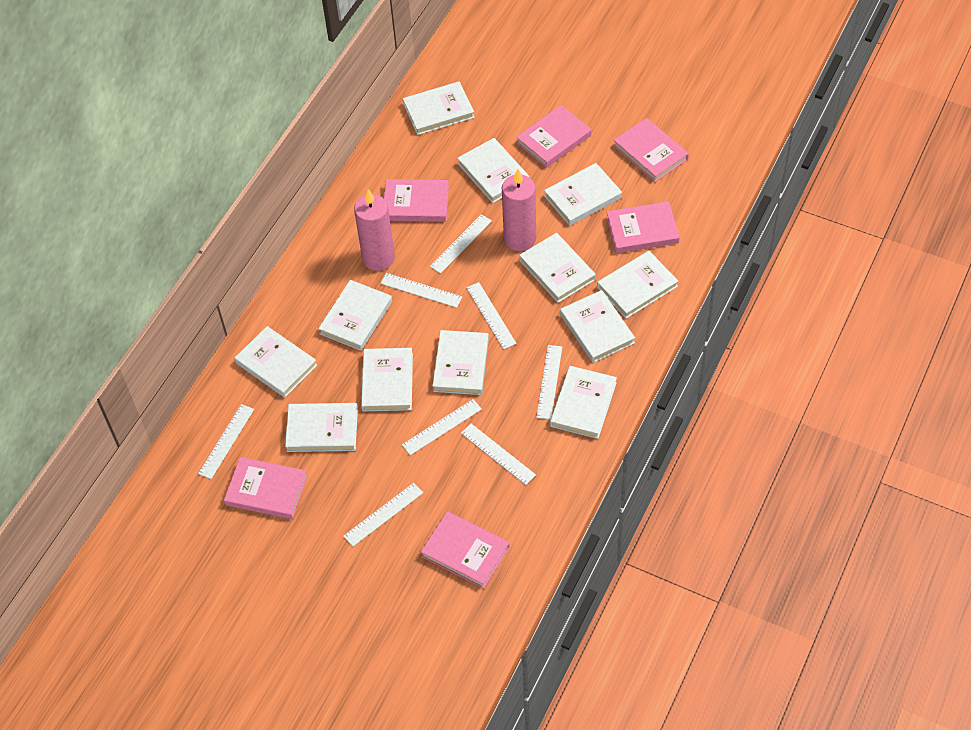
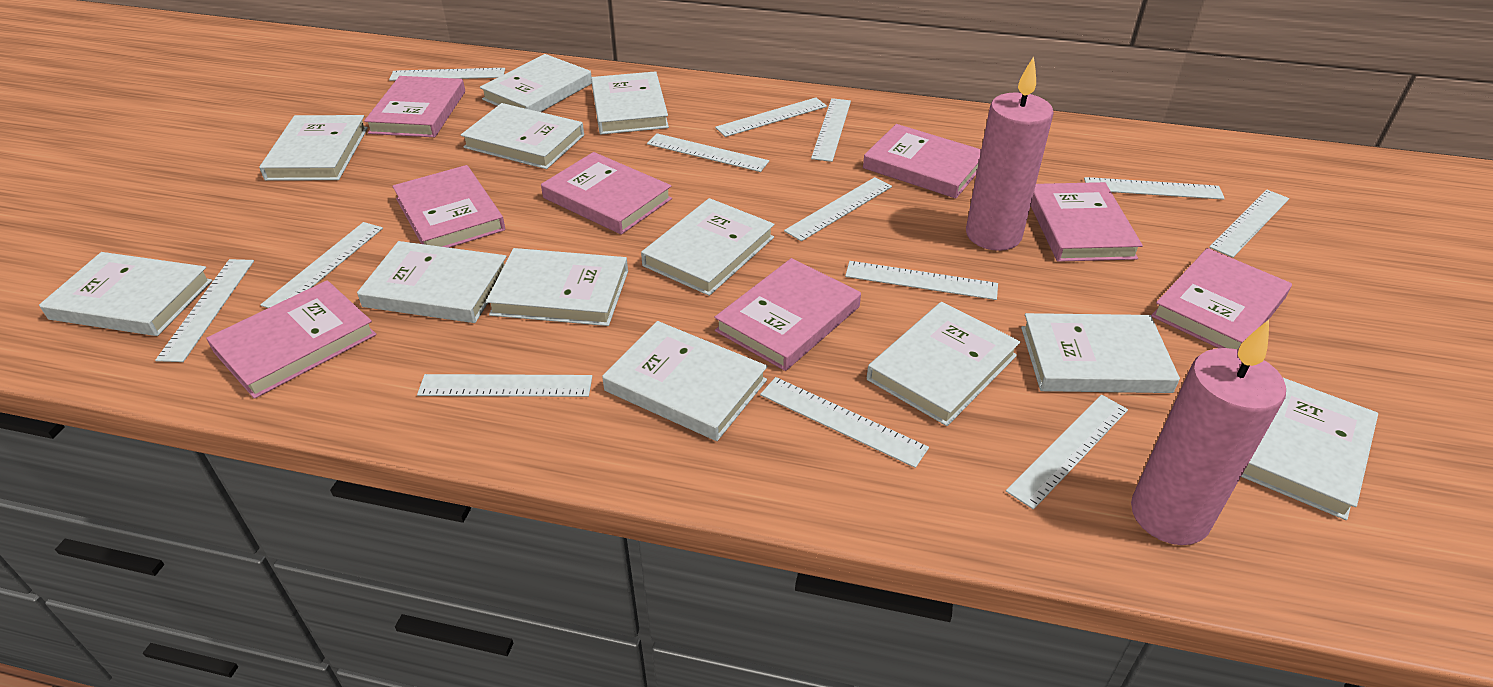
pink book: [224,457,308,519] [384,179,449,222] [421,512,510,589] [516,105,591,168] [606,201,680,253] [613,118,689,182] = 6 -> [206,280,376,399] [364,76,465,137] [392,165,505,248] [541,152,672,235] [714,258,861,371] [863,124,981,199] [1031,182,1143,262] [1151,248,1292,350] = 8
white ruler: [198,404,254,479] [343,483,423,547] [380,273,462,308] [402,399,482,455] [430,214,492,274] [461,424,536,485] [466,282,517,349] [536,345,562,420] = 8 -> [155,259,254,362] [260,222,383,308] [389,68,505,81] [417,374,592,397] [647,133,769,172] [715,97,827,137] [760,377,929,468] [784,177,892,241] [811,98,851,162] [845,261,998,300] [1006,395,1128,510] [1084,177,1225,200] [1209,190,1289,258] = 13

